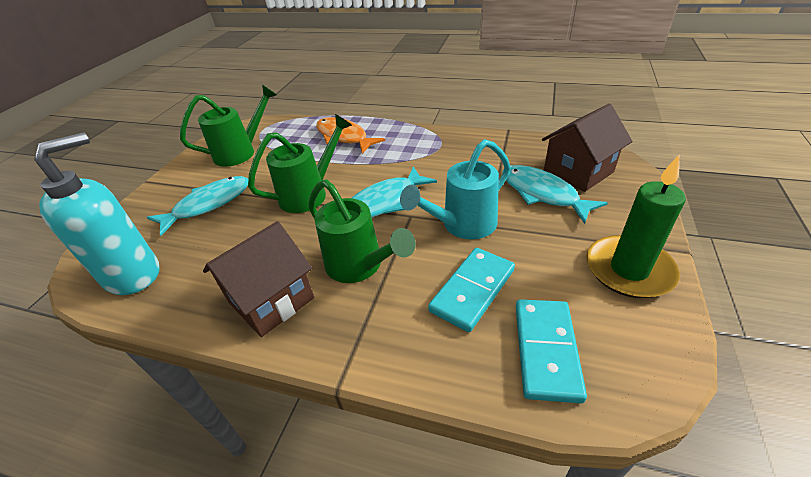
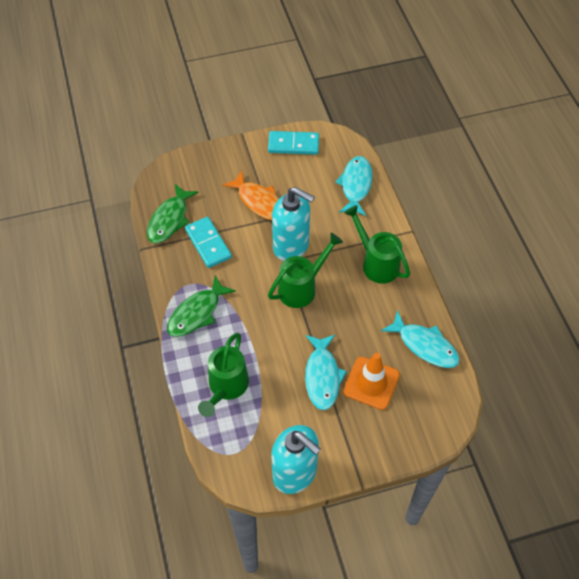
brown house: [203,221,314,337] [542,104,632,192] = 2 -> none = 0
green candle: [586,155,686,298] = 1 -> none = 0
green fish: none = 0 -> [147,184,199,243] [167,276,236,337] = 2
orange traffic cone: none = 0 -> [343,353,400,410] = 1
turquoise soap dispenser: [34,132,159,295] = 1 -> [271,425,321,494] [272,187,315,261] = 2
turquoise watering can: [400,139,511,239] = 1 -> none = 0

